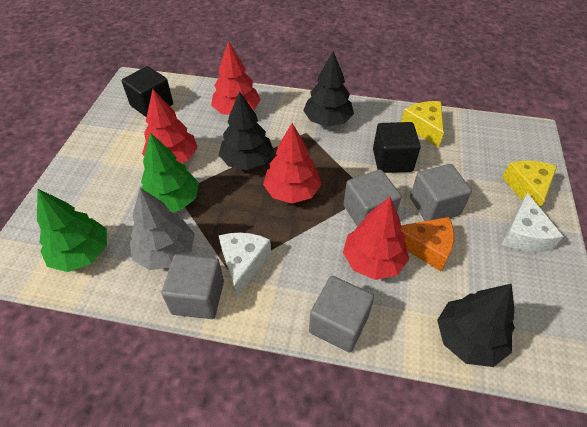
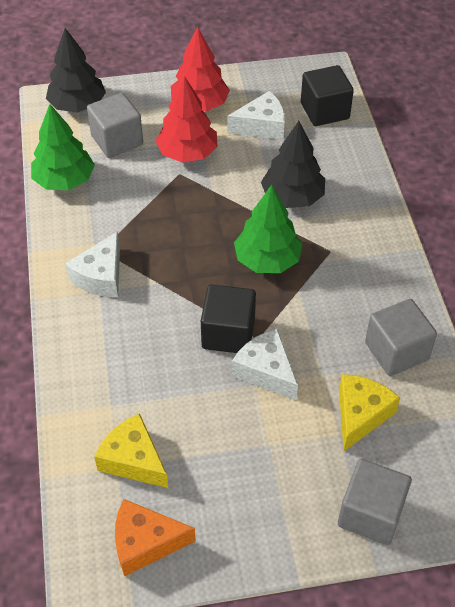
black tree: [219,91,274,170] [303,51,354,127] [437,284,515,367] = 3 -> [46,28,106,113] [261,121,325,208] = 2
grey cube: [162,254,224,319] [309,276,374,353] [344,169,401,227] [410,164,472,221] = 4 -> [87,93,143,158] [338,459,412,545] [365,299,437,376] = 3
grey tree: [130,188,195,270] = 1 -> none = 0
red tree: [142,89,198,163] [211,41,261,115] [263,123,322,204] [343,197,409,280] = 4 -> [156,76,217,162] [171,27,230,112] = 2
white cheese: [218,233,271,298] [501,193,564,252] = 2 -> [65,231,120,297] [228,91,285,140] [232,329,298,400] = 3

